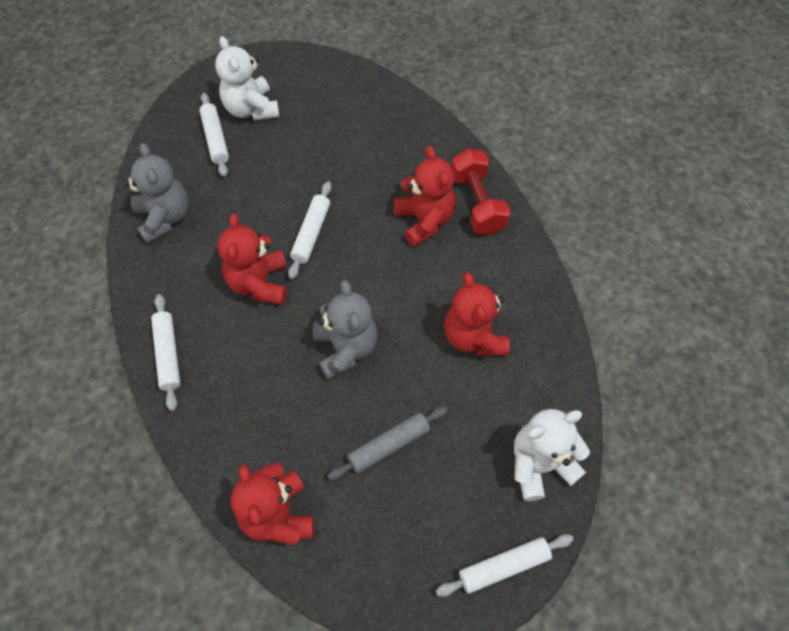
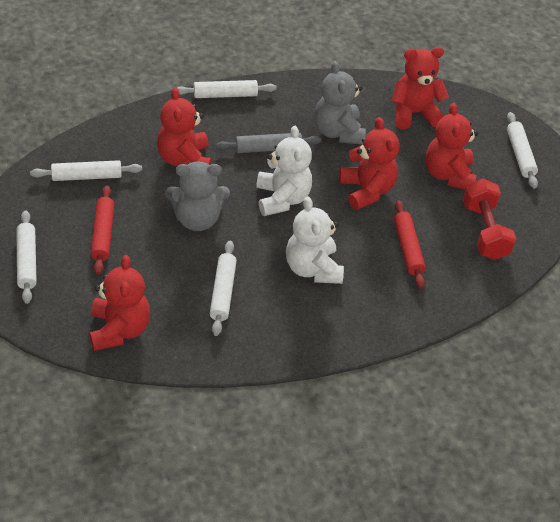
red rolling pin: none = 0 -> [91,185,114,275] [394,200,426,289] = 2
red teddy bear: [217,213,287,305] [231,463,314,545] [394,146,456,247] [444,272,510,356] = 4 -> [90,255,150,351] [157,87,211,166] [339,117,399,210] [392,47,449,129] [426,103,478,189] = 5
white rolling pin: [151,294,180,411] [199,93,229,177] [288,181,332,279] [436,534,574,597] = 4 -> [16,210,37,304] [30,160,142,181] [177,80,277,98] [210,241,237,336] [507,112,538,189] = 5

